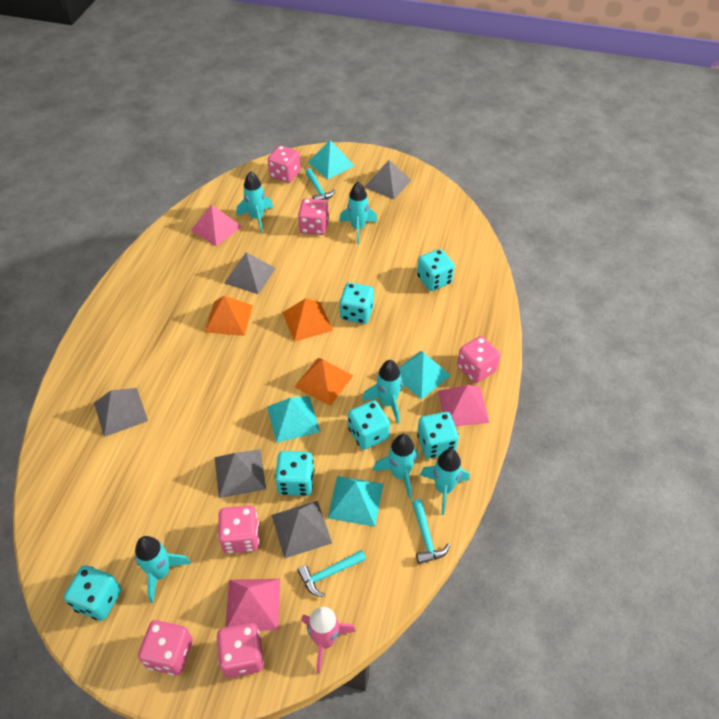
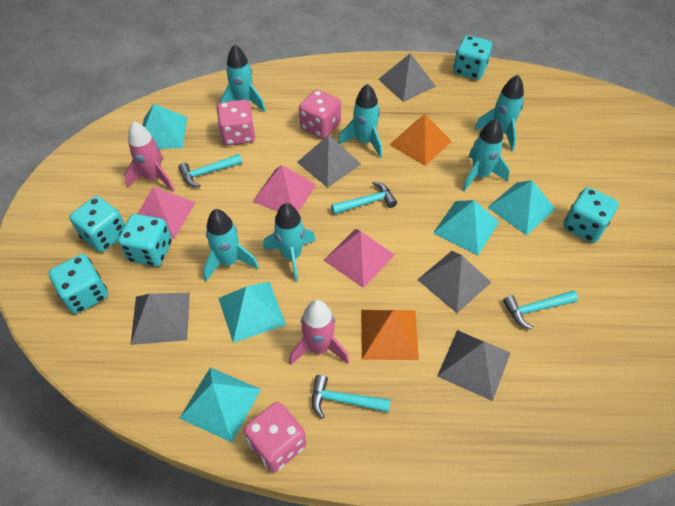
orange pyramid: [205,296,253,336] [282,298,333,342] [295,358,353,406] = 3 -> [361,310,419,360] [389,114,452,166] = 2
pink dice: [138,620,193,676] [216,623,264,678] [218,505,259,554] [268,145,301,183] [298,198,329,235] [457,336,500,383] = 6 -> [217,100,255,146] [244,402,306,473] [299,89,341,139] = 3
pink rocket: [301,607,356,674] = 1 -> [124,121,175,191] [289,300,349,365] = 2
turquoise dice: [64,565,121,621] [275,451,314,496] [339,282,374,324] [348,400,390,450] [417,249,455,291] [417,412,459,459] = 6 -> [48,254,108,314] [69,196,125,252] [118,214,172,267] [453,35,492,80] [563,187,619,243] = 5
turquoise hammer: [297,550,366,597] [305,168,336,200] [412,499,450,564] = 3 -> [178,154,242,188] [312,375,390,419] [331,181,397,215] [503,290,578,330] = 4
turquoise pyramid: [267,396,320,443] [308,140,354,179] [328,476,383,527] [399,351,451,400] = 4 -> [143,104,187,149] [179,367,261,443] [219,282,286,343] [433,200,499,255] [487,180,556,236] = 5

